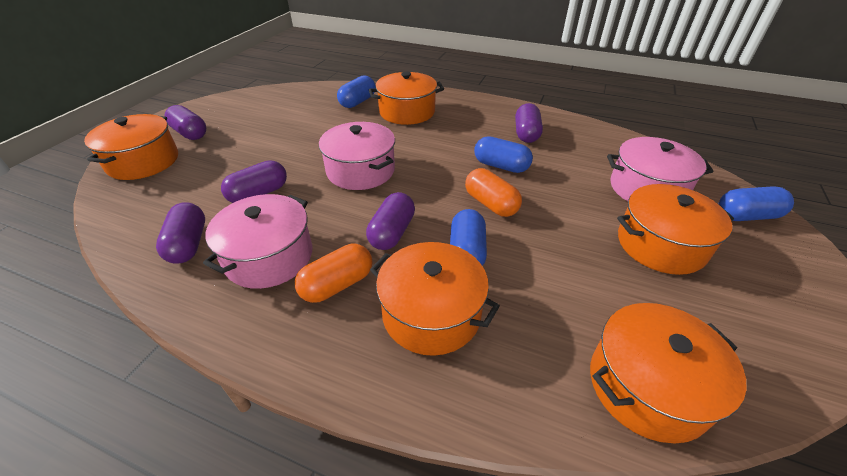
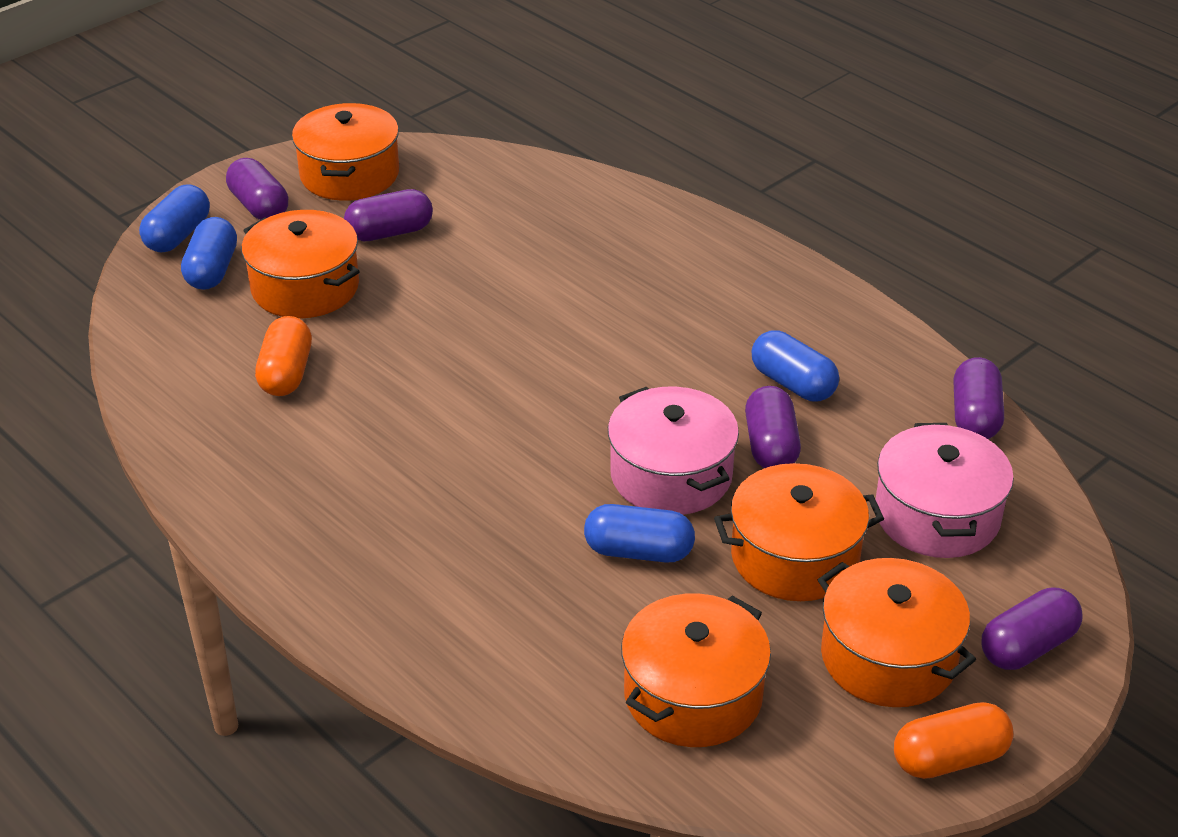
pink pot: [203,194,312,289] [319,122,395,190] [607,137,714,201] = 3 -> [608,386,739,515] [875,423,1014,558] = 2

